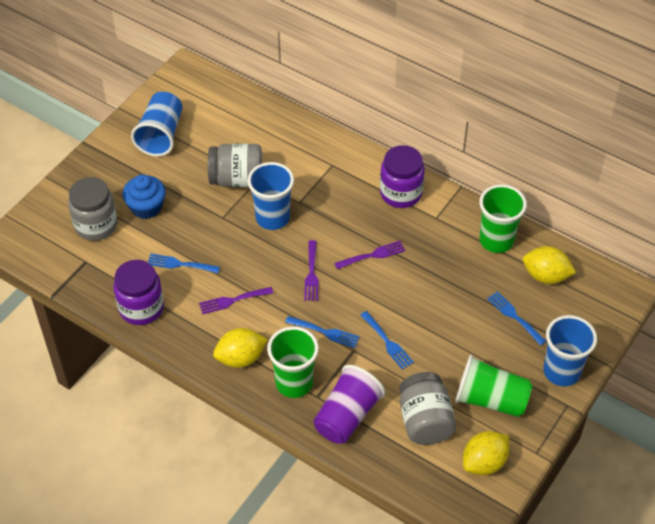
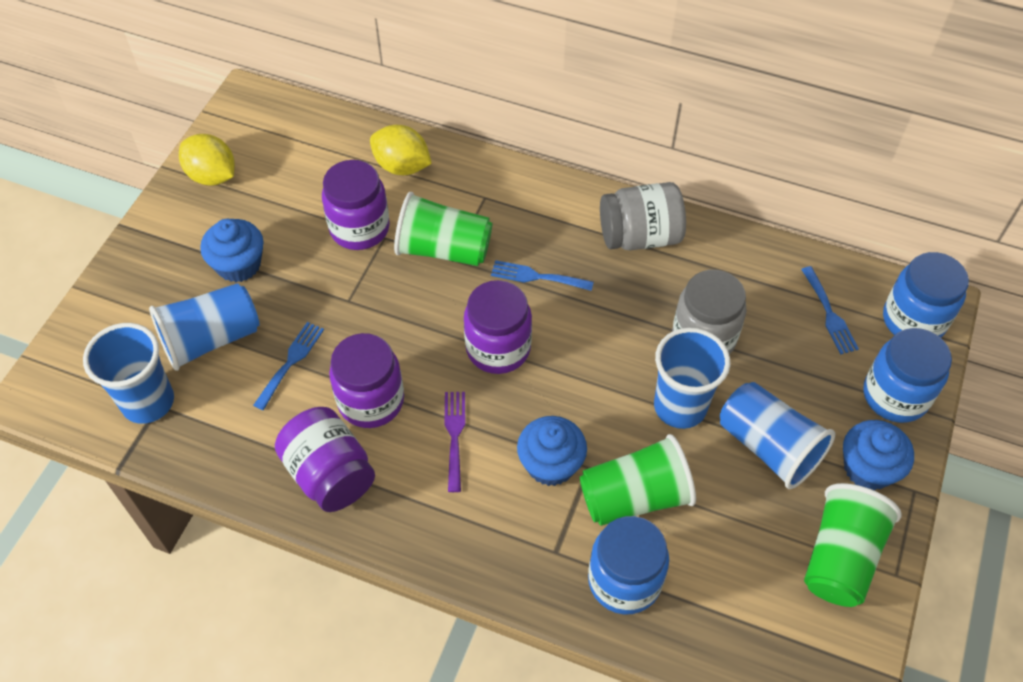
blue cup: [131,92,183,156] [247,162,294,230] [543,315,597,386] = 3 -> [83,323,174,424] [149,283,259,371] [654,328,730,429] [720,382,835,489] = 4
blue cupcake: [123,174,166,219] = 1 -> [200,219,264,282] [517,416,587,486] [843,420,914,490] = 3
blue fork: [148,254,220,273] [285,316,360,348] [360,311,414,370] [487,291,546,346] = 4 -> [253,322,324,410] [491,260,594,291] [801,266,859,354] = 3
blue jar: none = 0 -> [588,516,669,615] [863,328,952,423] [883,252,969,338] = 3
grey jar: [68,177,117,241] [208,144,262,187] [400,372,456,445] = 3 -> [600,182,686,251] [672,270,746,354] = 2
purple cup: [313,365,385,444] = 1 -> none = 0
purple fork: [199,287,273,314] [304,240,318,301] [335,241,405,269] = 3 -> [444,392,465,492] = 1
purple jar: [113,260,164,325] [380,145,425,208] = 2 -> [275,407,375,512] [322,160,390,250] [329,333,404,428] [464,280,532,374] = 4
yellow lemon: [213,328,268,368] [463,431,509,475] [523,246,576,284] = 3 -> [179,134,235,186] [370,125,432,175] = 2

